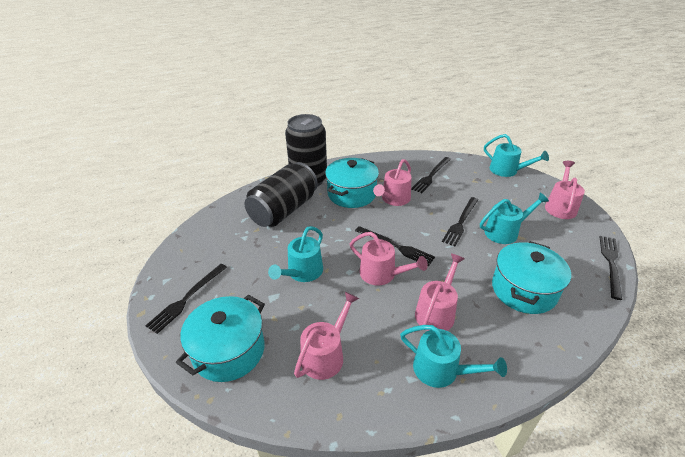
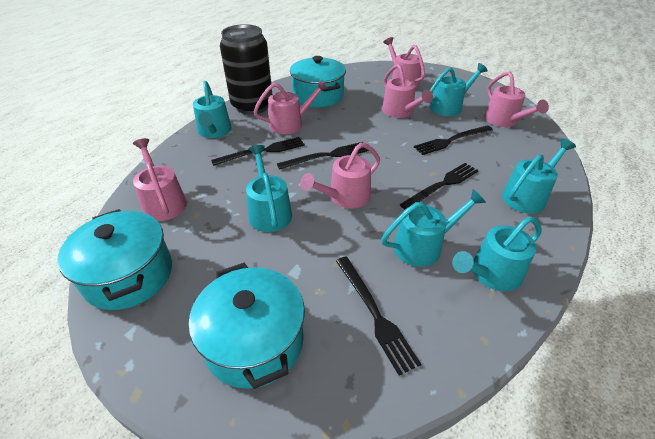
black can: [245,162,318,227] [285,114,327,187] = 2 -> [220,24,272,115] = 1
pink watering can: [294,292,359,380] [350,232,428,285] [373,159,411,206] [415,254,465,331] [545,161,585,219] = 5 -> [133,138,187,221] [254,80,328,134] [300,143,380,209] [382,64,433,118] [383,37,425,88] [484,72,549,127] = 6
turquoise watering can: [268,226,323,282] [400,325,507,388] [480,193,549,244] [484,134,549,177] = 4 -> [193,81,232,138] [246,145,292,232] [381,189,486,267] [430,63,488,116] [452,216,542,291] [502,138,576,213] = 6

